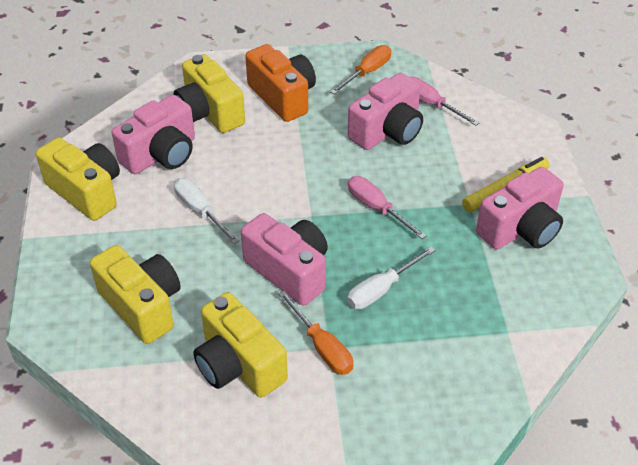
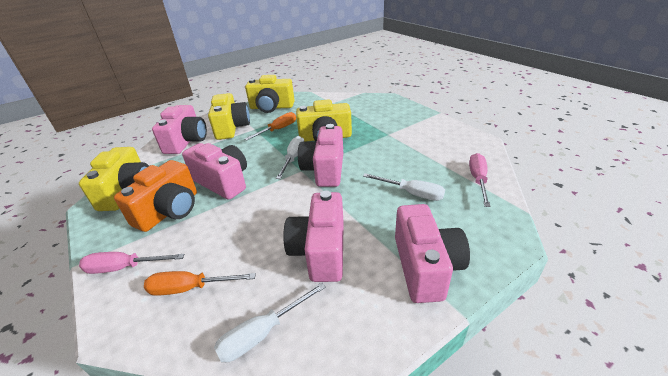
pink camera: [112,95,195,174] [241,213,328,306] [348,73,423,150] [476,167,564,249] = 4 -> [152,105,207,154] [182,143,247,200] [283,191,344,282] [298,124,343,187] [395,204,470,303] = 5
white screwdriver: [174,178,239,244] [347,247,435,309] = 2 -> [214,283,326,363] [276,136,304,179] [363,173,445,201] = 3
yellow marker: [462,157,550,212] = 1 -> none = 0

